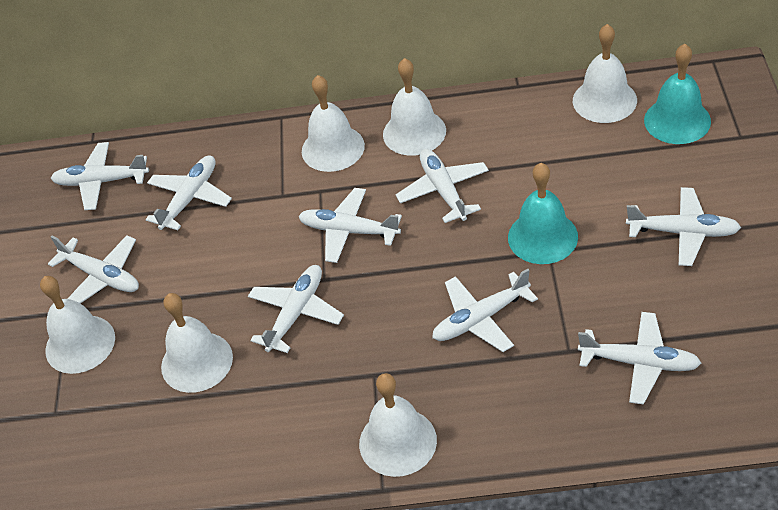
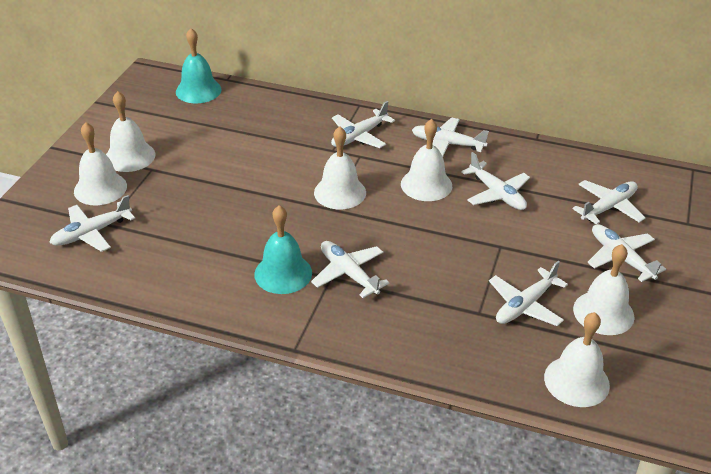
white plane: [48,235,139,303] [51,142,149,210] [146,156,232,230] [248,265,344,353] [298,188,402,263] [396,149,489,223] [432,269,538,352] [578,312,701,405] [626,187,741,266] = 9 -> [49,195,135,252] [311,241,390,298] [331,101,395,148] [412,117,489,157] [461,152,530,210] [489,261,568,326] [572,180,645,225] [587,224,666,282] = 8

